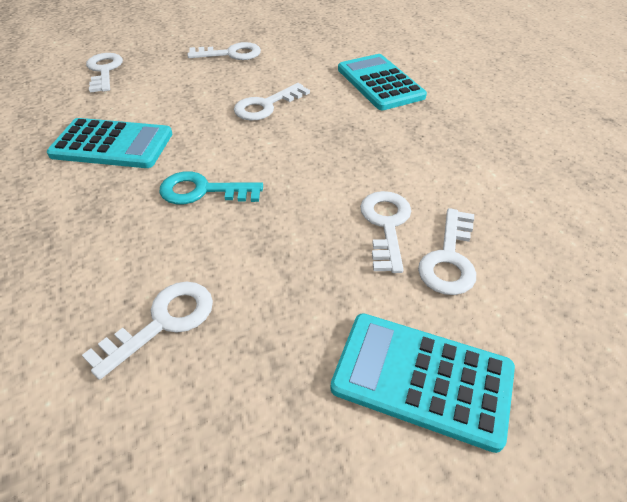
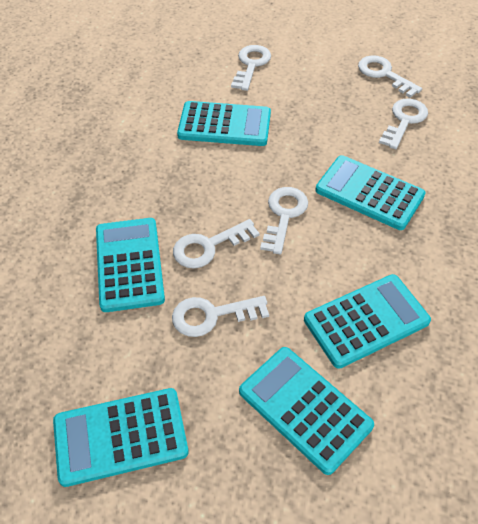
turquoise calculator: [47,118,172,168] [330,314,515,453] [338,54,427,110] = 3 -> [53,388,189,487] [96,218,165,312] [177,101,271,146] [239,347,374,475] [304,274,431,369] [316,155,426,230] = 6
turquoise key: [160,171,263,204] = 1 -> none = 0

